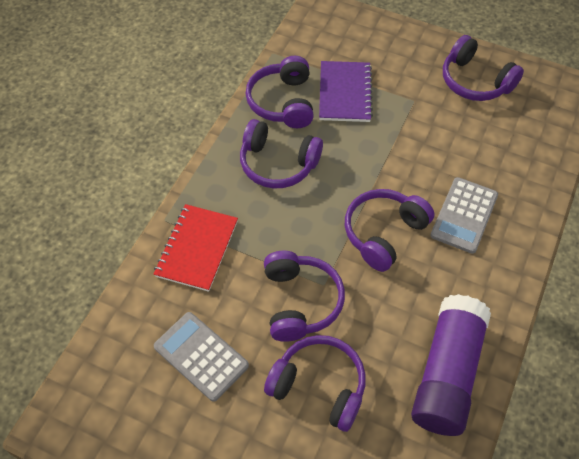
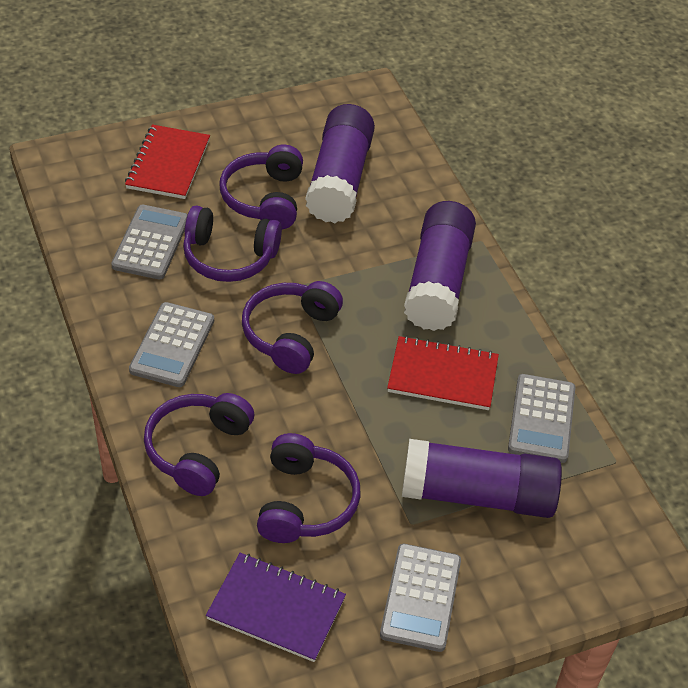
grey calculator: [154,312,249,402] [430,177,498,254] = 2 -> [111,205,188,279] [129,302,214,387] [380,544,461,652] [508,374,575,463] = 4
purple glue stick: [411,294,491,436] = 1 -> [305,104,375,223] [402,439,562,518] [404,201,476,331] = 3
purple headphones: [240,119,323,189] [245,56,314,128] [264,251,345,342] [264,335,366,432] [345,189,434,272] [443,35,524,101] = 6 -> [144,393,254,496] [183,206,282,282] [220,145,303,229] [242,281,343,374] [257,433,360,543] = 5
red notebook: [154,204,238,292] = 1 -> [125,125,210,199] [387,336,499,410] = 2

